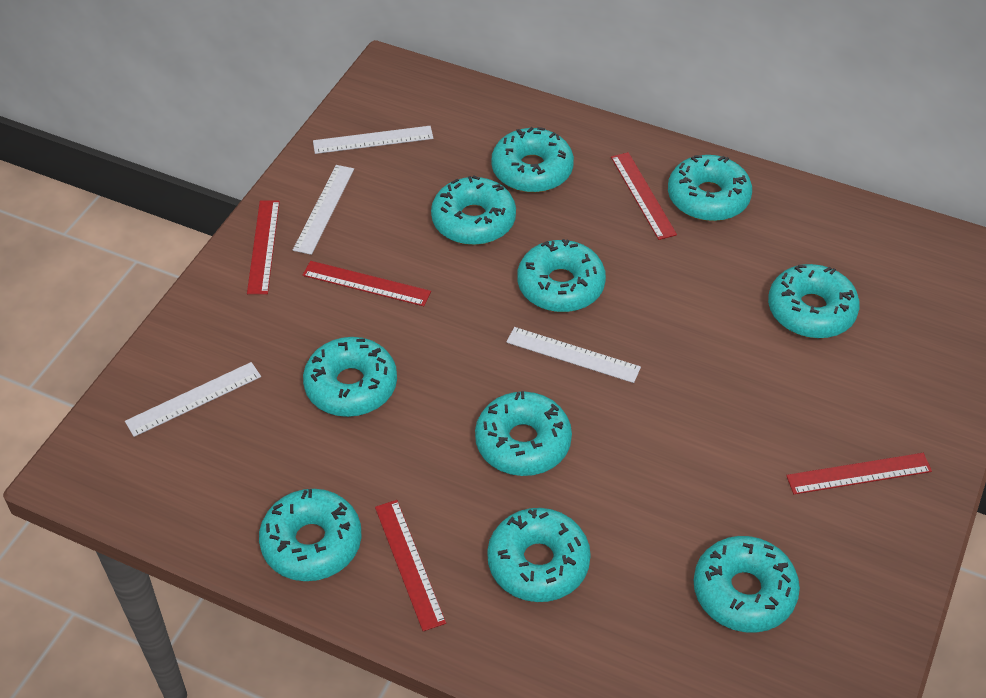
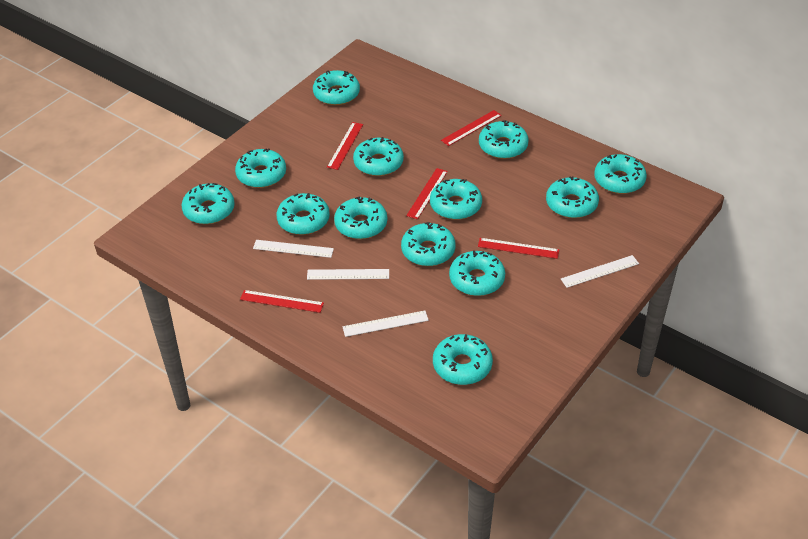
turquoise donut: [259,489,362,581] [303,337,397,417] [431,175,516,245] [475,391,572,476] [487,508,591,602] [491,127,574,193] [517,239,606,312] [668,155,752,221] [694,536,800,633] [768,264,860,338] = 10 -> [182,183,235,224] [235,148,286,188] [276,193,330,235] [313,70,360,105] [334,197,387,239] [353,137,404,176] [401,222,456,266] [430,179,482,220] [433,334,493,385] [449,250,505,296] [479,120,529,159] [546,176,599,218] [594,154,647,194] = 13

